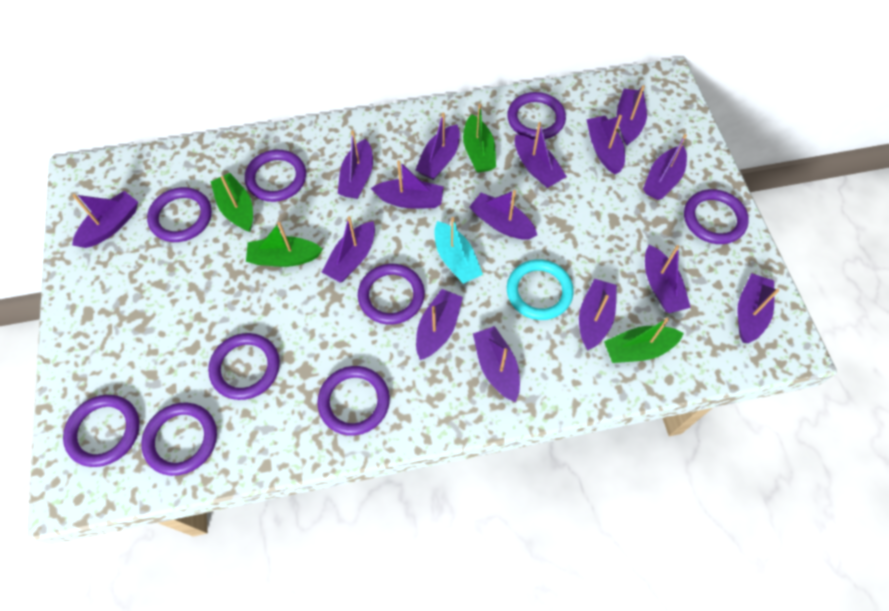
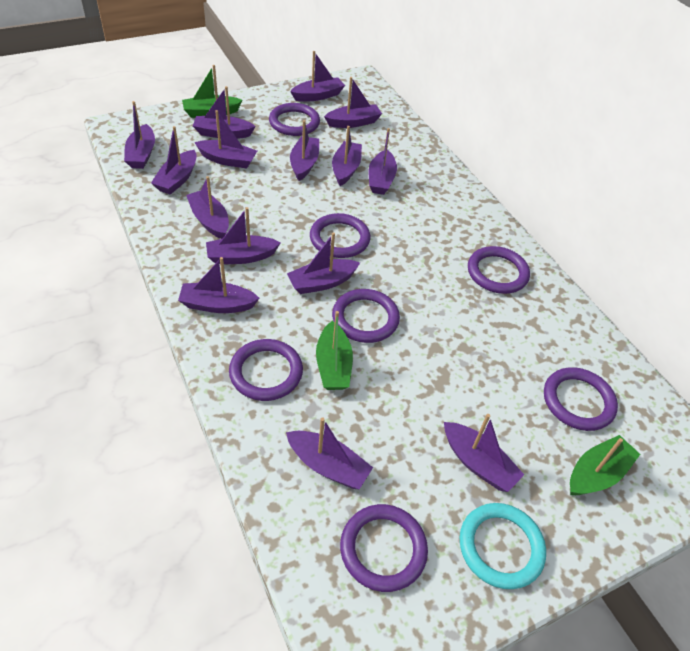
green boat: [210,173,253,232] [246,222,323,267] [463,104,496,172] [604,318,684,363] = 4 -> [182,65,243,118] [316,311,353,390] [570,435,640,495] = 3
purple ring: [63,395,140,467] [141,403,217,476] [147,187,212,242] [208,333,280,400] [245,150,306,202] [317,366,390,435] [358,264,425,325] [507,92,566,140] [684,189,749,244] = 9 -> [229,339,303,401] [269,103,320,136] [310,213,370,258] [332,289,400,343] [340,504,428,592] [468,246,530,294] [544,367,618,431] = 7
turquoise boat: [434,217,483,284] = 1 -> none = 0

